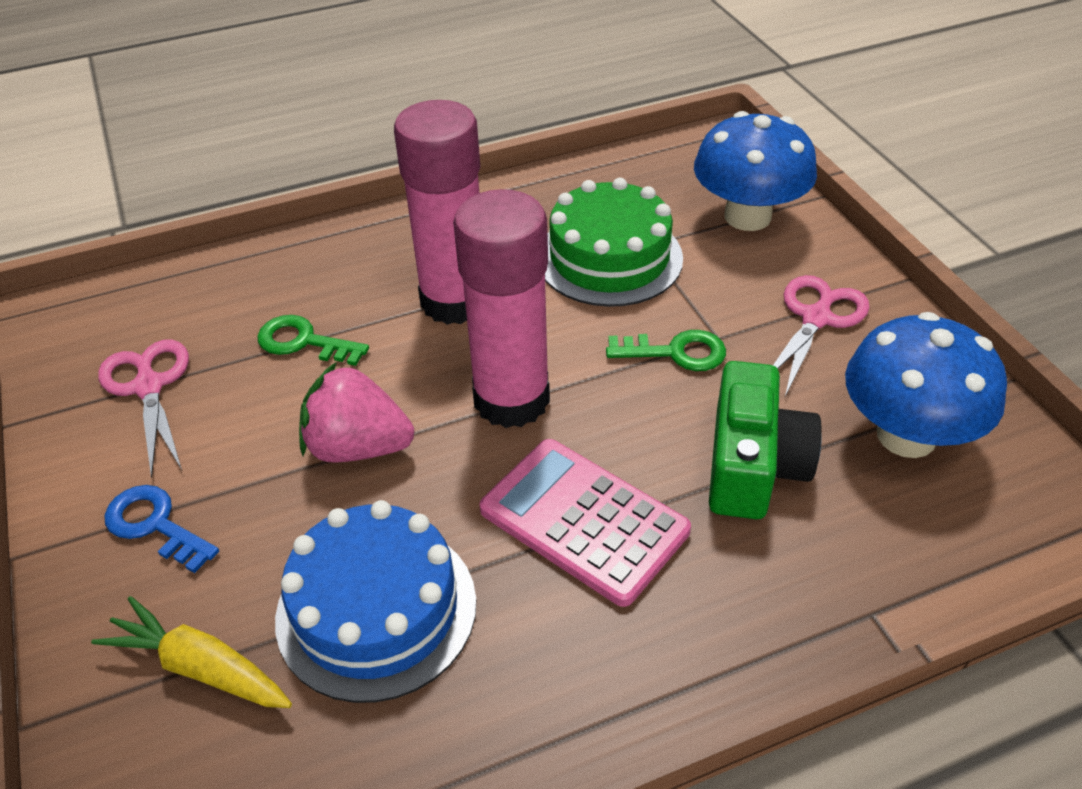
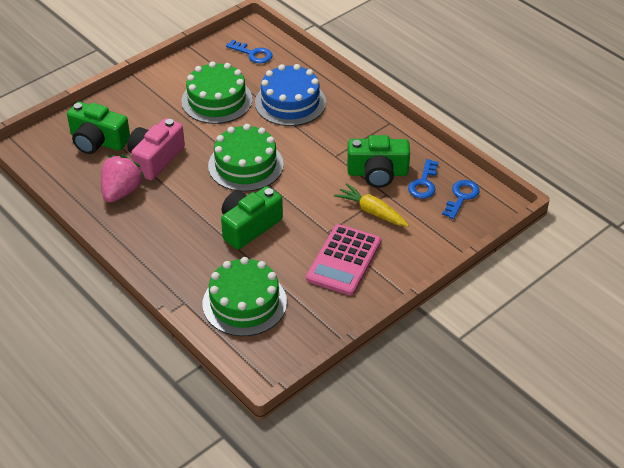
blue key: [105,485,219,573] = 1 -> [226,40,272,63] [408,159,439,199] [442,180,480,219] = 3
blue mushroom: [694,111,817,231] [845,312,1007,458] = 2 -> none = 0
green cake: [545,178,683,307] = 1 -> [181,61,252,124] [202,257,287,336] [208,124,284,192] = 3
green camera: [709,361,822,519] = 1 -> [67,102,130,154] [221,186,283,250] [347,135,410,188] = 3
green key: [257,315,369,366] [606,330,726,371] = 2 -> none = 0
pink camera: none = 0 -> [127,118,185,180] = 1
pink glue stick: [394,100,480,325] [453,189,550,428] = 2 -> none = 0
pink scissors: [98,339,189,478] [773,275,870,396] = 2 -> none = 0

